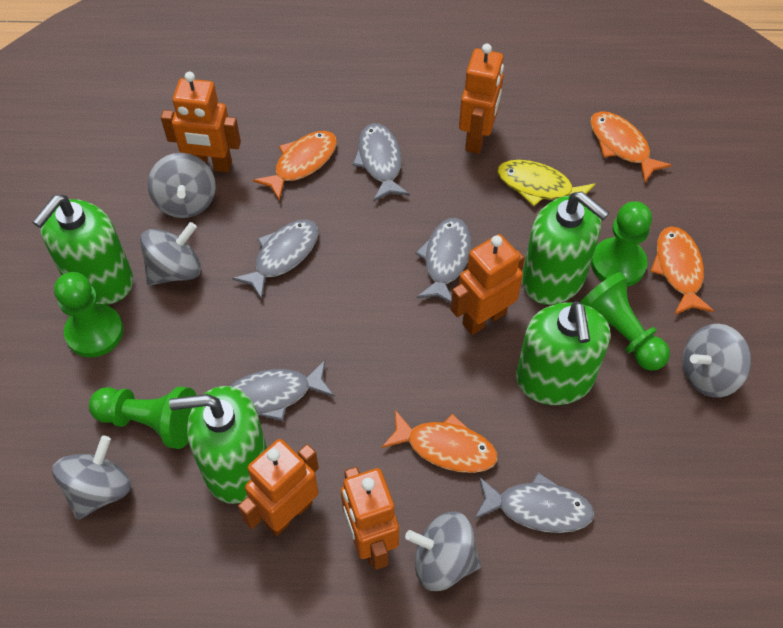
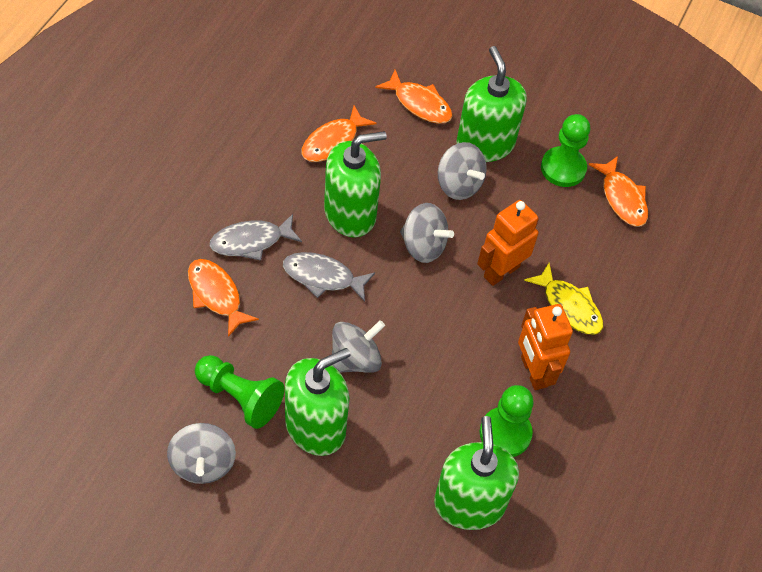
green pawn: [54,272,124,357] [89,386,196,449] [580,272,670,371] [591,202,652,287] = 4 -> [195,355,284,429] [480,385,534,457] [541,114,590,187] = 3
grey fish: [230,360,335,421] [232,219,319,300] [352,123,410,202] [415,218,471,303] [474,472,594,533] = 5 -> [210,214,302,261] [283,252,375,302] = 2
grey spinning top: [52,436,131,520] [140,222,201,286] [148,153,216,218] [405,511,481,591] [682,324,751,398] = 5 -> [167,423,236,484] [332,320,385,373] [400,203,454,263] [438,142,487,200] = 4
orange robot: [161,72,241,172] [238,439,319,536] [341,467,399,570] [451,234,525,335] [459,44,504,154] = 5 -> [477,200,539,286] [518,304,573,390] = 2

